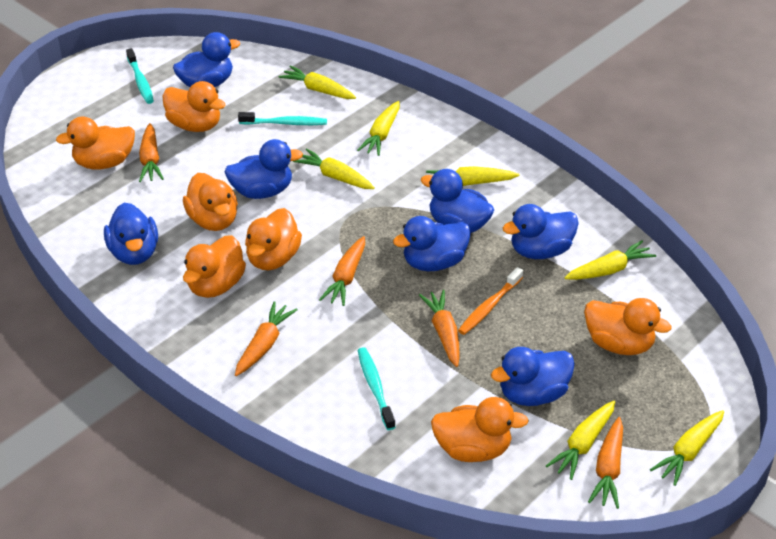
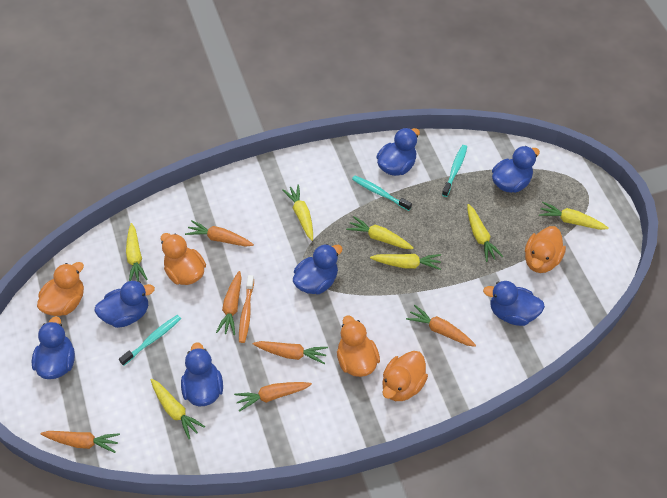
orange carrot: [139,123,164,182] [235,301,298,376] [319,236,365,306] [419,290,459,367] [588,417,623,509] = 5 -> [41,431,120,453] [185,220,254,247] [216,271,242,335] [234,382,312,412] [253,341,328,364] [406,305,476,347] = 6
orange duck: [56,116,135,169] [162,81,226,132] [183,173,238,231] [183,235,246,298] [245,208,302,270] [431,397,529,462] [584,298,671,355] = 7 -> [37,262,84,316] [161,233,206,285] [337,316,380,377] [382,351,428,401] [525,226,566,273] = 5

